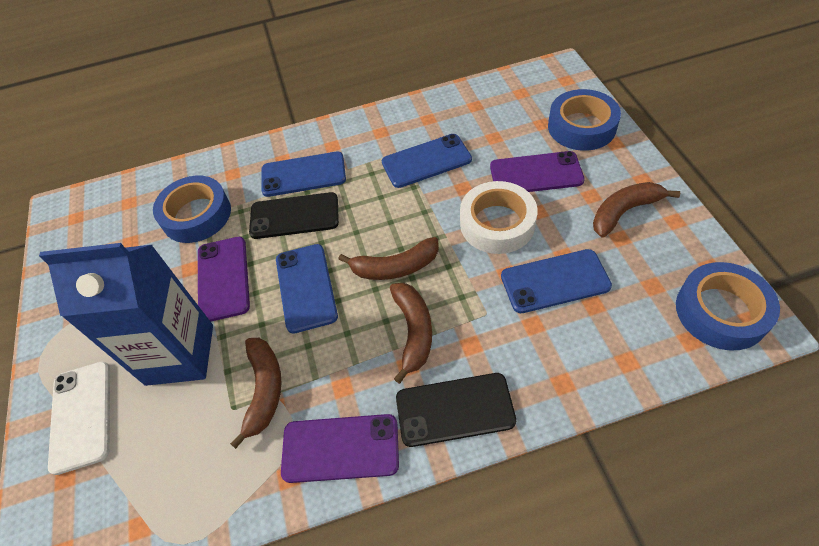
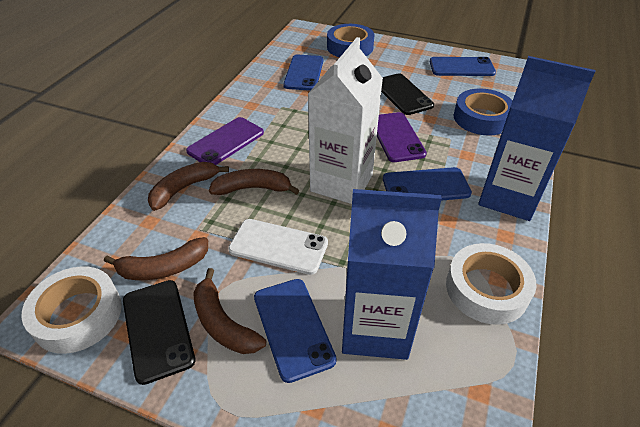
blue carton: [39,243,213,386] = 1 -> [342,189,442,360] [478,56,596,221] = 2
blue tape: [153,176,231,243] [548,89,621,151] [676,262,780,350] = 3 -> [327,24,374,57] [454,88,513,136] = 2
purple phone: [198,237,250,322] [281,414,399,483] [490,151,585,192] = 3 -> [186,117,264,165] [377,112,427,162] = 2
white carton: none = 0 -> [308,37,383,204] = 1
white tape: [460,181,538,254] = 1 -> [21,266,122,354] [446,243,536,325] = 2

